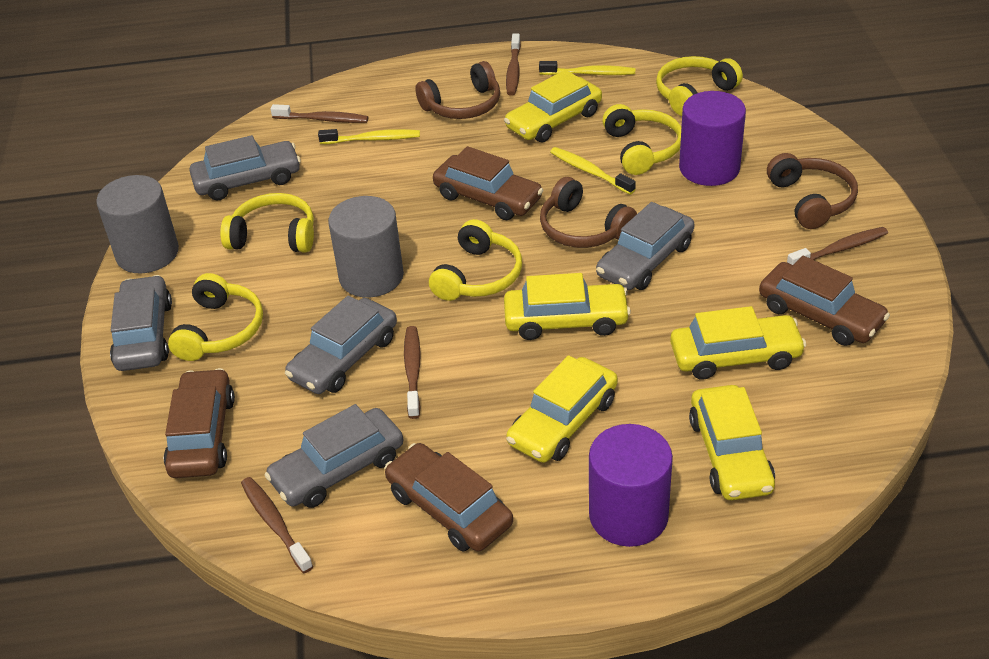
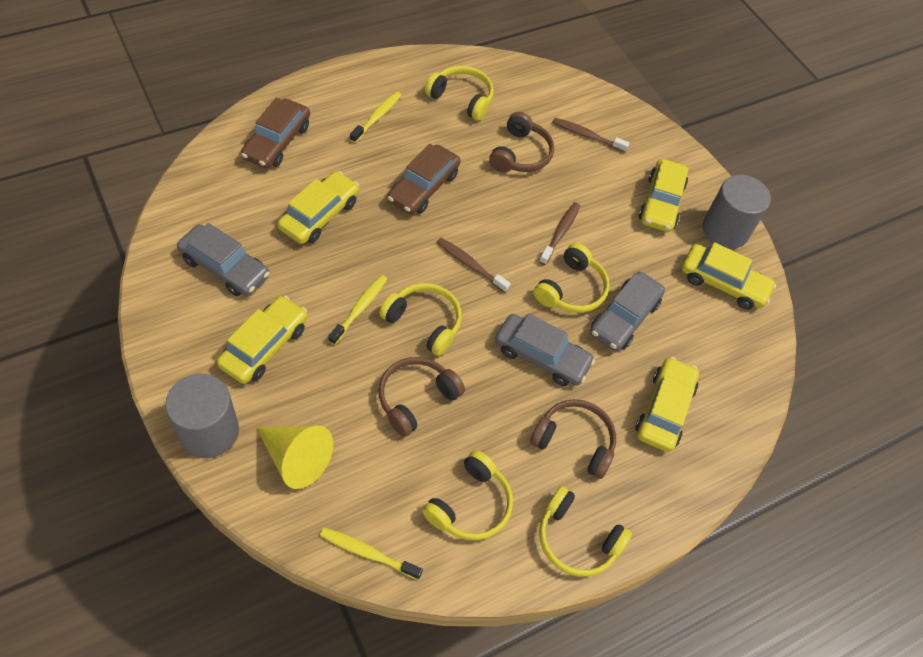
brown car: [164,368,235,478] [385,443,513,552] [433,146,543,220] [759,256,890,346] = 4 -> [241,98,310,169] [387,144,461,215] = 2
brown toothbrush: [241,477,313,573] [270,104,368,123] [404,326,421,419] [506,34,521,95] [787,227,888,265] = 5 -> [437,238,511,293] [539,202,580,265] [552,118,630,153] = 3
grey car: [110,275,172,371] [189,135,301,201] [264,404,403,508] [285,296,397,394] [596,202,695,290] = 5 -> [177,223,270,296] [495,313,595,386] [590,272,665,351] = 3
purple cylinder: [589,424,673,547] [679,91,746,186] = 2 -> none = 0
yellow cone: none = 0 -> [256,426,333,489] = 1

